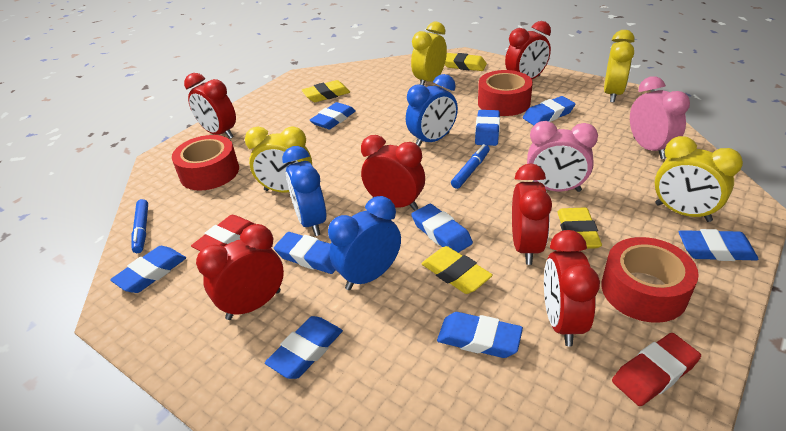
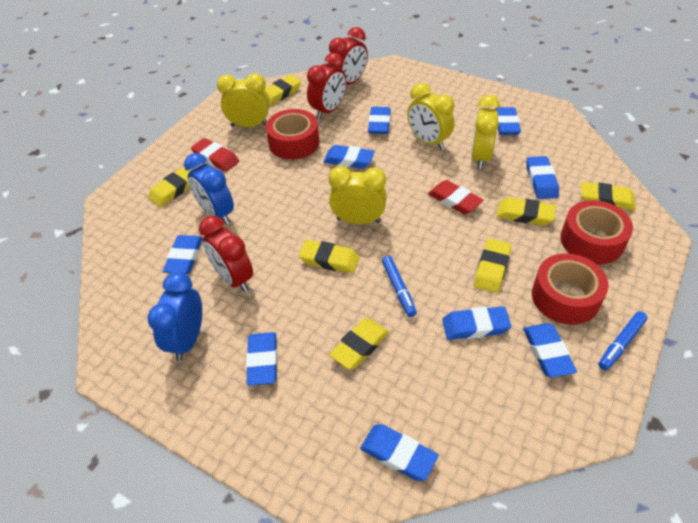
blue clock: [282,146,326,236] [328,196,401,290] [406,74,458,147] = 3 -> [148,272,202,361] [184,153,234,225] = 2
pink clock: [527,121,598,192] [630,76,690,159] = 2 -> none = 0
red clock: [184,73,236,139] [196,224,284,320] [361,135,425,211] [505,21,551,79] [512,163,552,265] [544,230,600,346] = 6 -> [199,215,253,292] [307,53,346,119] [328,27,368,85] = 3
yellow eraser: [302,80,350,102] [422,246,493,294] [445,53,487,71] [557,207,602,249] = 4 -> [148,167,192,207] [265,75,301,106] [299,240,359,273] [329,318,389,369] [474,238,511,293] [497,197,556,225] [581,182,636,210] = 7

